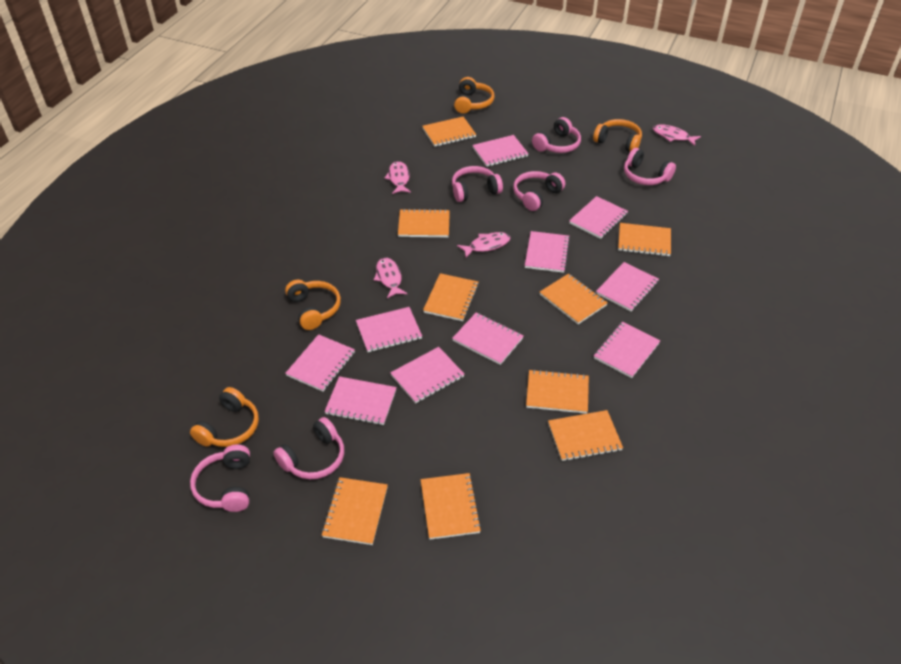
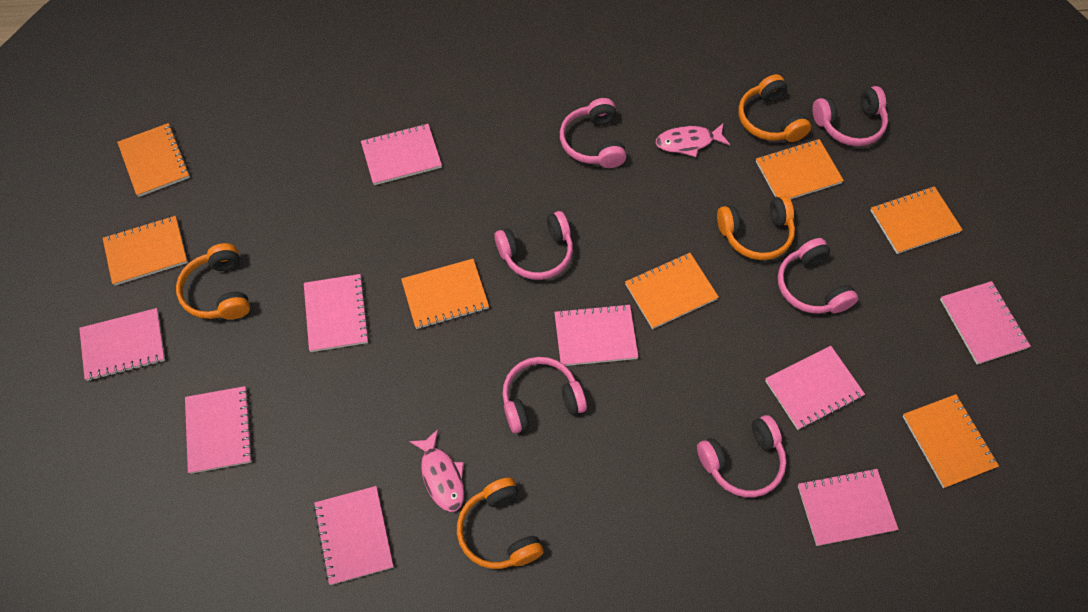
orange notebook: [321,477,388,545] [398,209,450,237] [421,473,482,540] [422,117,476,147] [423,273,479,321] [526,369,589,414] [540,274,608,324] [548,410,623,461] [618,223,671,256] = 9 -> [103,216,188,286] [117,123,190,197] [401,259,489,329] [625,253,719,329] [756,139,844,199] [870,186,963,254] [902,394,999,488] = 7
pink fish: [374,258,407,298] [384,161,411,194] [457,232,510,258] [653,124,701,146] = 4 -> [409,429,464,512] [656,124,730,157] = 2
pink notebook: [285,334,355,392] [324,376,397,425] [356,307,422,352] [390,347,464,403] [452,313,523,365] [472,135,529,167] [525,231,570,273] [569,196,628,239] [594,322,660,378] [596,262,659,311] = 10 -> [79,308,165,381] [185,386,253,474] [304,274,370,352] [313,486,394,585] [361,124,442,185] [554,304,638,366] [765,346,865,430] [798,468,899,546] [940,281,1031,364] = 9

